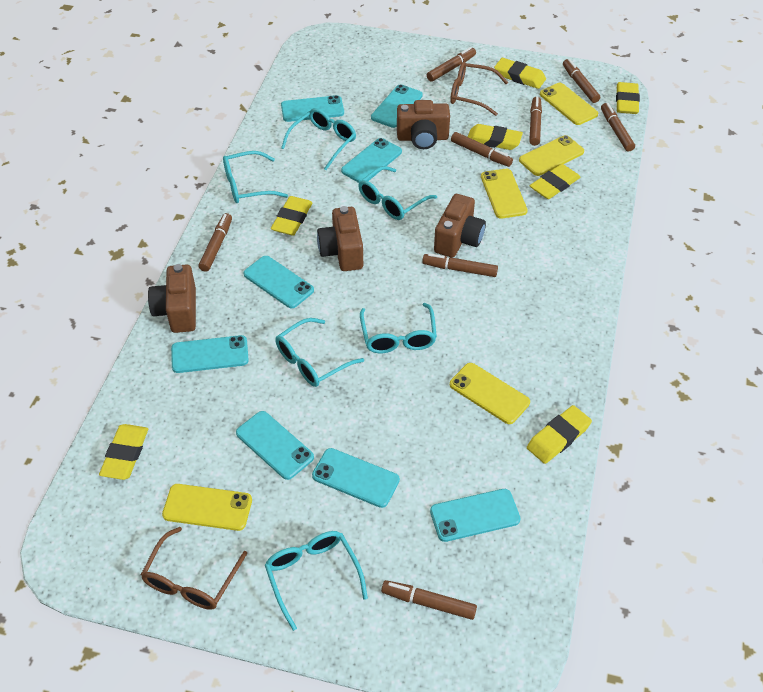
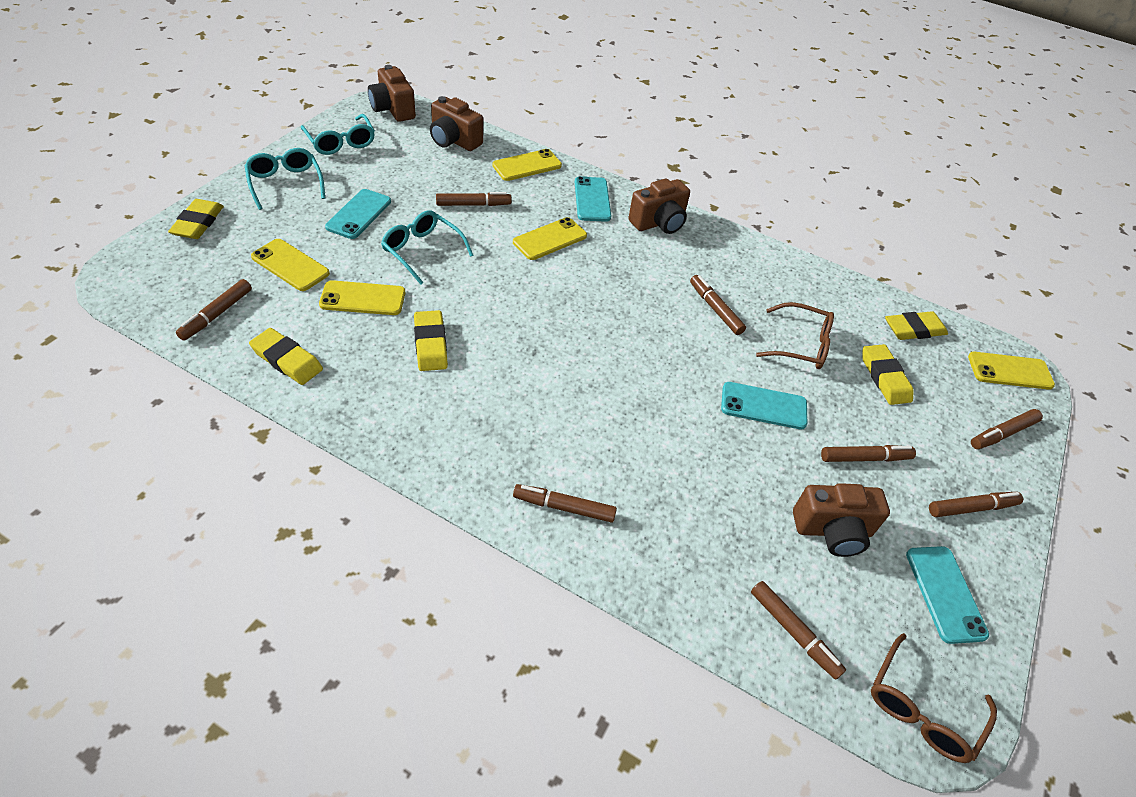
turquoise glasses: [223,151,288,203] [265,531,368,631] [275,318,364,387] [281,108,356,170] [359,166,437,220] [360,303,437,353] = 6 -> [244,148,325,210] [301,114,375,155] [381,210,473,285] = 3
turquoise phone: [171,335,249,373] [236,411,314,480] [243,256,314,308] [281,95,344,122] [312,448,400,508] [341,138,402,183] [371,84,423,128] [430,489,521,542] = 8 -> [325,189,391,239] [575,176,611,222] [721,382,807,430] [906,546,989,644] = 4
yellow eraser: [99,424,148,480] [271,196,313,235] [468,124,523,150] [494,58,546,89] [527,405,592,464] [530,164,580,199] [616,82,640,114] = 7 -> [168,199,224,239] [249,328,323,385] [414,310,448,371] [862,344,914,405] [885,311,948,340] = 5

